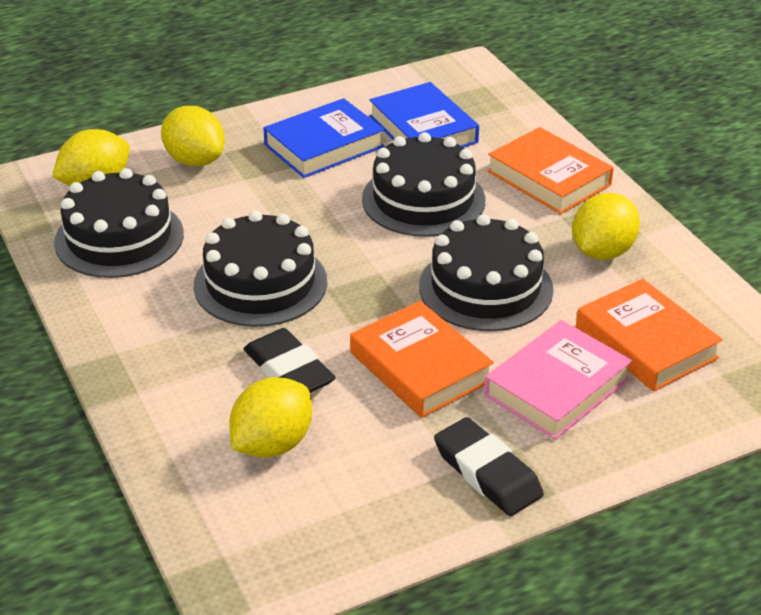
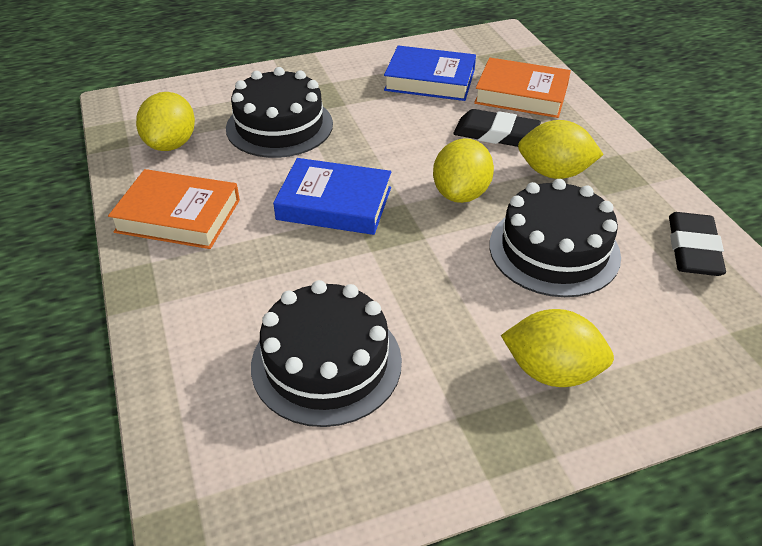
black cake: [54,168,184,278] [194,210,327,327] [362,132,486,237] [419,214,553,331] = 4 -> [226,67,333,158] [251,280,402,427] [490,179,621,297] = 3
orange book: [350,301,494,418] [487,127,614,214] [576,279,723,392] = 3 -> [108,169,240,249] [474,58,571,118] = 2
pink book: [484,320,632,440] = 1 -> none = 0

